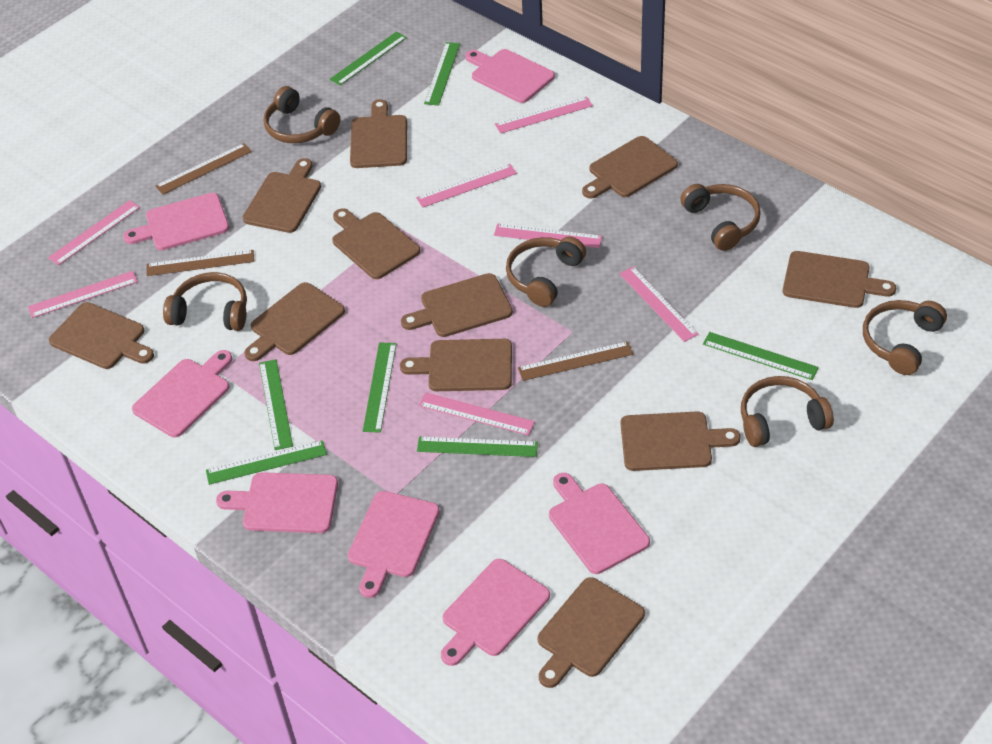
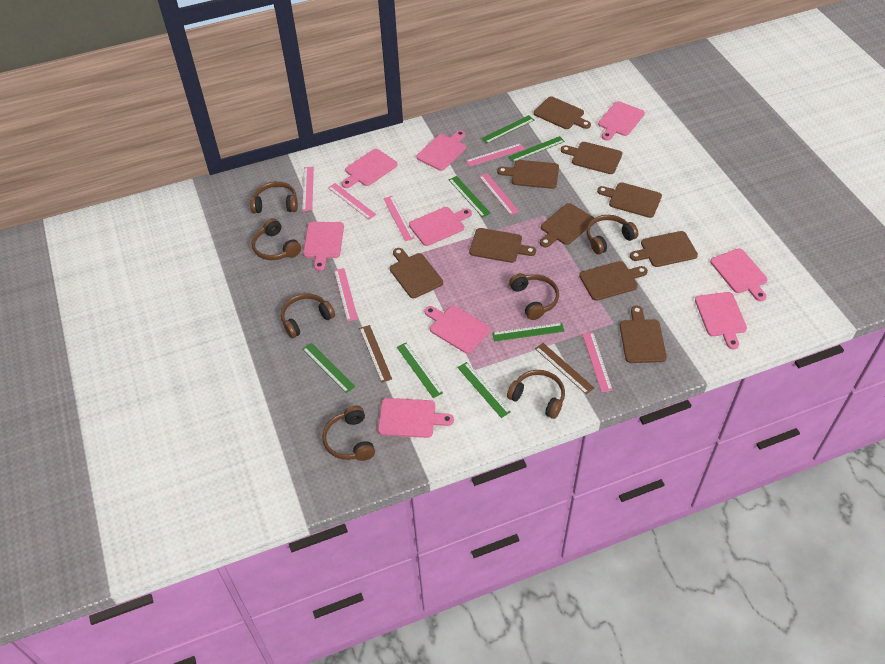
brown cutting board: [49,302,154,369] [243,158,321,233] [244,282,345,361] [332,208,420,279] [350,99,407,168] [400,339,512,391] [401,273,513,337] [538,577,645,688] [582,136,678,199] [621,411,740,471] [783,251,896,308] = 11 -> [390,248,443,298] [469,228,536,263] [497,160,559,189] [534,97,591,129] [540,203,594,247] [561,142,622,174] [579,261,648,301] [597,182,662,218] [620,306,667,363] [630,231,698,267] = 10
brown headphones: [163,272,247,331] [263,86,340,143] [506,236,586,307] [680,184,761,251] [741,376,834,447] [863,300,947,375] = 6 -> [250,181,298,213] [252,218,301,260] [281,293,335,338] [322,406,375,461] [507,370,565,419] [509,273,559,320] [586,215,638,254] = 7
brown ruler: [147,250,254,276] [155,143,252,195] [518,341,633,381] = 3 -> [359,325,392,383] [535,343,594,394] = 2
pink cutting board: [123,193,229,250] [132,350,232,437] [216,472,338,533] [348,491,440,598] [441,559,550,666] [465,49,555,103] [549,473,650,574] = 7 -> [303,222,344,271] [342,149,398,188] [378,398,454,438] [409,207,472,246] [416,130,466,171] [424,306,490,354] [598,101,645,140] [695,292,747,349] [710,248,768,301] = 9

